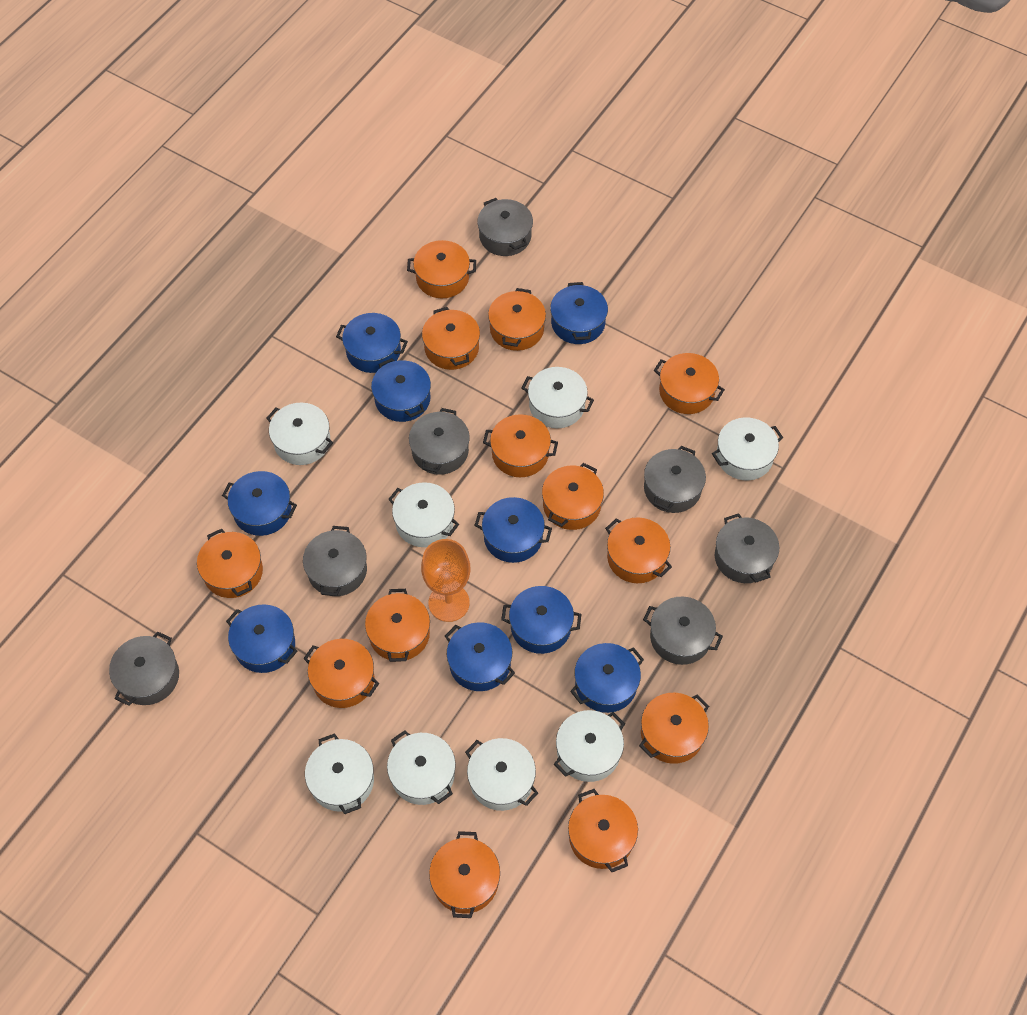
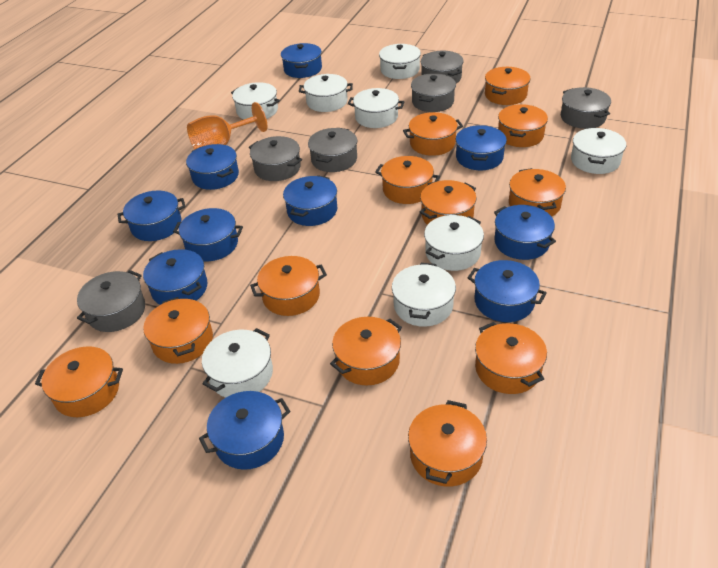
blue pot: [222,471,297,536] [226,604,297,673] [336,313,408,373] [371,358,431,422] [445,622,515,691] [474,497,552,563] [501,586,581,654] [550,282,608,344] [570,643,644,713] = 9 -> [118,190,186,241] [143,249,208,305] [173,208,243,261] [186,144,239,190] [199,391,290,470] [281,43,322,78] [283,175,337,226] [456,125,507,170] [468,260,547,322] [494,205,556,260] = 10
grey pot: [109,631,179,706] [303,526,367,596] [409,408,470,475] [477,198,533,256] [643,597,723,665] [644,446,706,513] [715,513,779,583] = 7 -> [77,270,145,332] [249,136,302,181] [308,128,358,172] [411,73,456,112] [421,51,464,83] [561,87,611,129] = 6
orange pot: [197,529,263,598] [303,639,379,708] [365,589,430,662] [407,240,476,299] [422,307,480,370] [429,831,500,918] [483,414,558,477] [488,288,546,351] [542,463,604,530] [568,789,638,872] [605,517,672,583] [639,693,709,764] [654,353,725,414] = 13 -> [35,346,123,417] [143,297,213,364] [250,256,327,316] [330,317,402,385] [375,156,440,204] [403,112,463,156] [408,400,487,487] [420,180,476,225] [475,322,547,394] [485,67,531,105] [498,104,548,147] [509,168,566,217] = 12

